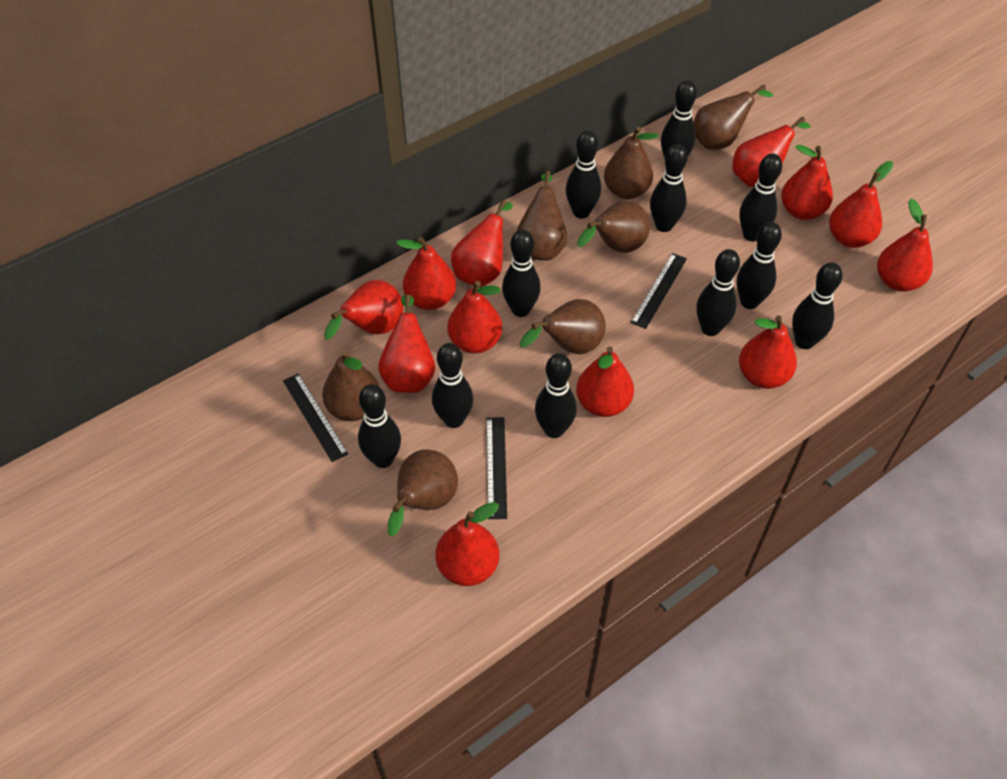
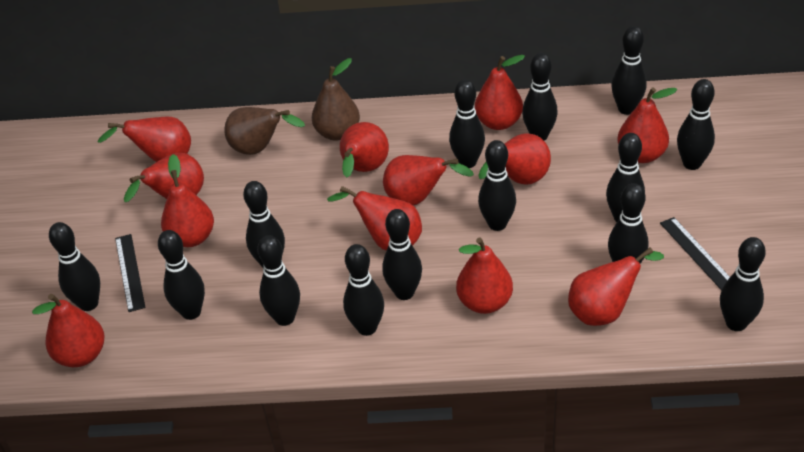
black bowling pin: [358,384,401,468] [432,343,473,428] [502,230,541,317] [535,353,577,438] [566,130,601,219] [650,144,688,232] [661,80,697,159] [696,249,740,336] [736,222,782,309] [739,153,782,242] [792,263,843,349] = 11 -> [49,222,100,311] [158,230,205,320] [243,181,285,268] [257,235,300,326] [343,244,384,336] [382,209,422,300] [449,79,485,168] [478,140,516,231] [522,53,558,141] [606,133,645,222] [608,183,648,264] [611,26,647,115] [677,79,715,170] [720,237,766,331] = 14
black ruler: [283,373,348,462] [486,417,507,519] [631,253,687,329] = 3 -> [115,234,146,312] [660,217,730,291] = 2
brown pear: [322,350,379,421] [388,450,458,536] [516,171,567,260] [520,299,606,354] [577,201,650,253] [604,127,659,199] [693,85,773,150] = 7 -> [224,107,305,155] [312,58,360,141] = 2

